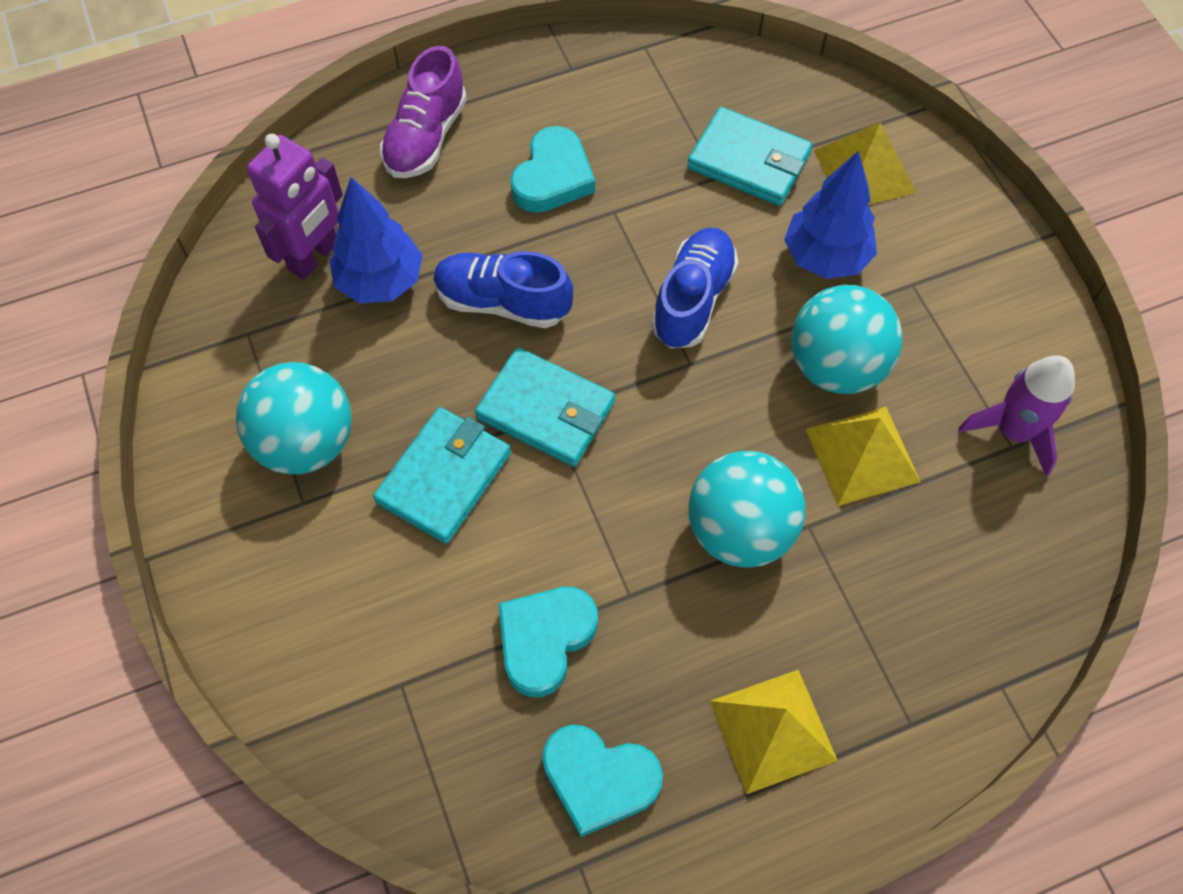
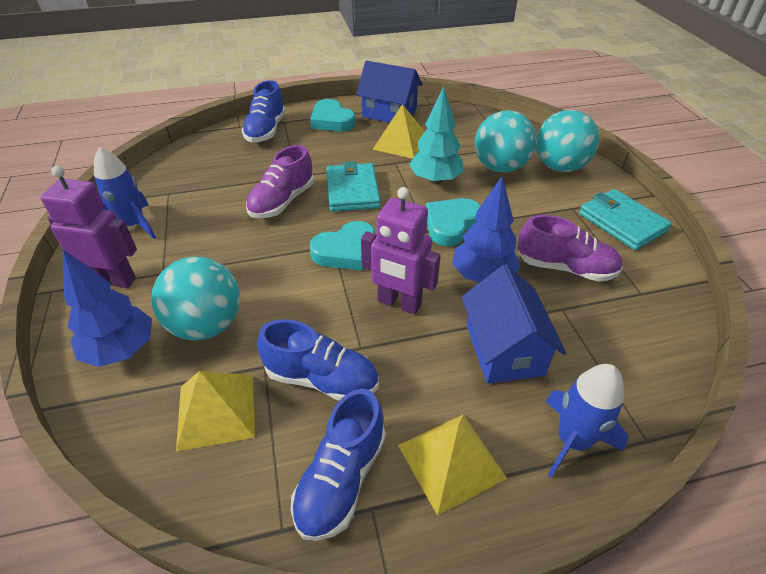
blue house: none = 0 -> [356,61,422,123] [462,264,566,384] = 2
blue rocket: none = 0 -> [94,147,156,239] [545,364,629,478] = 2
blue shoe: [434,251,573,328] [651,228,738,348] = 2 -> [241,80,286,143] [257,319,379,401] [291,389,386,541] = 3
purple robot: [247,134,343,280] = 1 -> [41,166,137,288] [361,187,441,314] = 2
purple rocket: [958,355,1075,476] = 1 -> none = 0
purple shoe: [380,46,467,178] = 1 -> [246,145,314,218] [518,215,623,282] = 2
turquoise tree: none = 0 -> [409,86,464,184] = 1
turquoise wallet: [373,407,511,544] [475,347,615,467] [687,107,812,206] = 3 -> [326,161,380,212] [579,189,672,250] = 2

